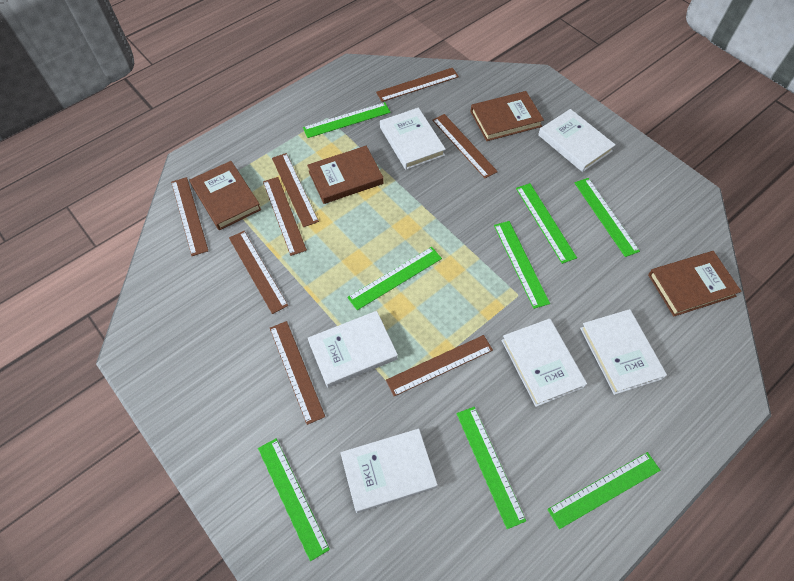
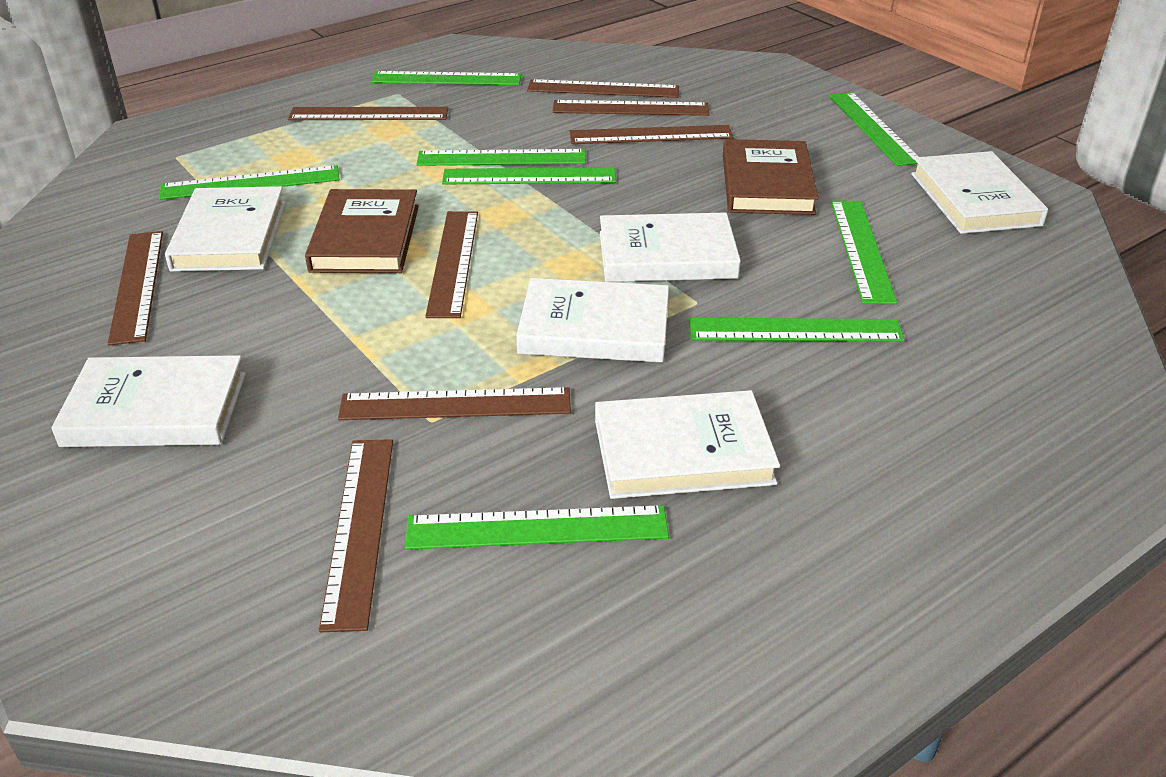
brown book: [190,161,261,230] [307,146,384,204] [470,91,544,141] [648,251,742,316] = 4 -> [305,189,419,273] [723,139,818,215] = 2

